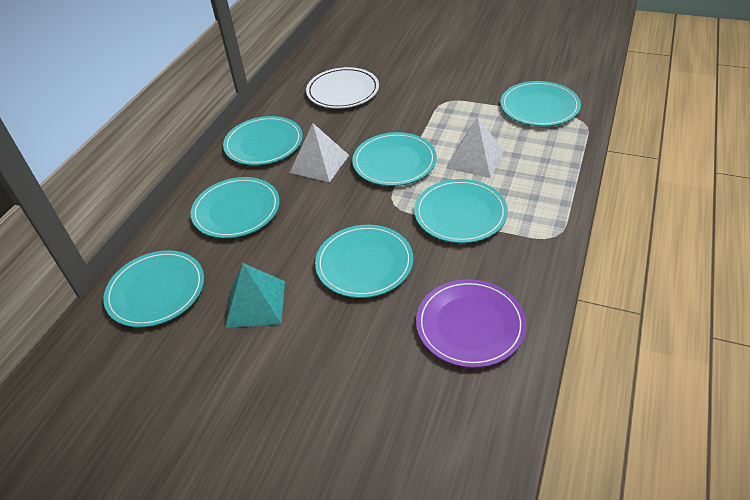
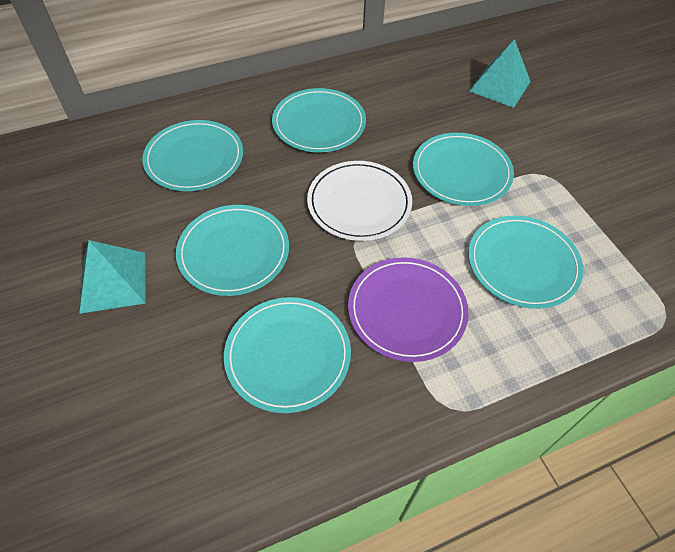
turquoise plate: [103,250,204,327] [191,177,280,238] [223,116,303,165] [315,225,413,298] [352,132,437,186] [414,179,508,243] [500,81,581,126] = 7 -> [142,120,243,191] [176,205,289,296] [224,297,351,413] [272,88,366,153] [413,132,514,206] [468,216,583,309] = 6
turquoise pyramid: [225,263,285,328] = 1 -> [79,240,145,314] [469,39,531,108] = 2
white pyramid: [290,123,349,182] [446,117,504,178] = 2 -> none = 0

